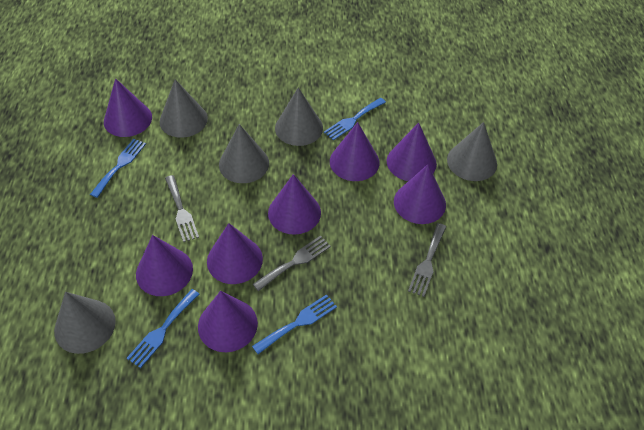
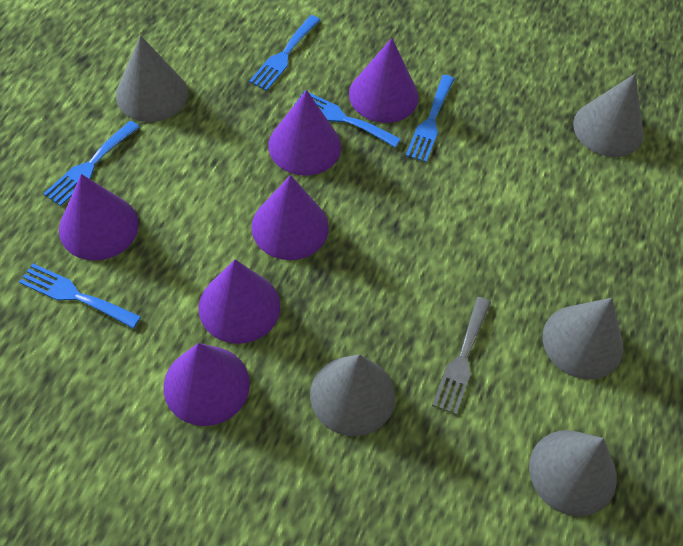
blue fork: [90,139,146,198] [127,289,199,368] [252,294,337,354] [324,98,386,140] = 4 -> [19,264,141,329] [43,120,140,206] [249,15,320,91] [294,90,401,147] [406,75,454,162] = 5
grey fork: [165,175,199,242] [253,236,331,291] [408,223,446,297] = 3 -> [432,297,491,415] = 1
purple cone: [104,78,152,137] [136,235,193,296] [198,291,258,352] [207,223,263,284] [268,174,321,235] [330,122,380,181] [387,123,437,181] [394,164,446,224] = 8 -> [59,174,139,260] [164,343,250,426] [199,259,280,344] [251,175,329,260] [268,90,341,175] [349,38,419,123] = 6

